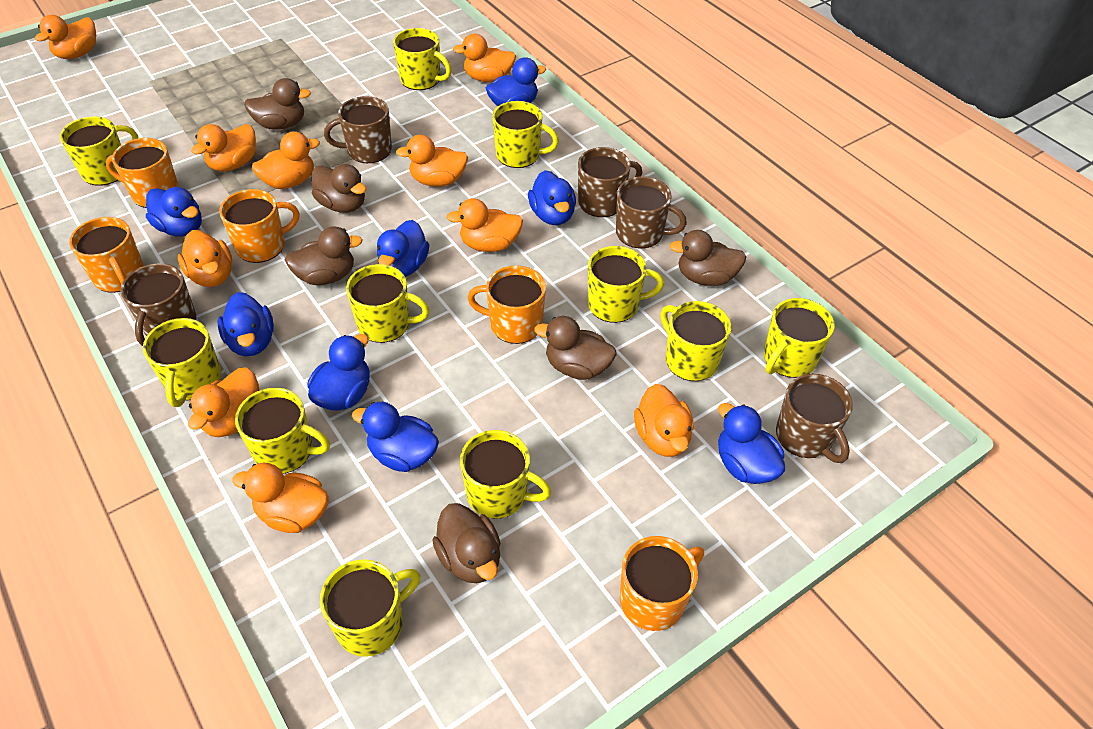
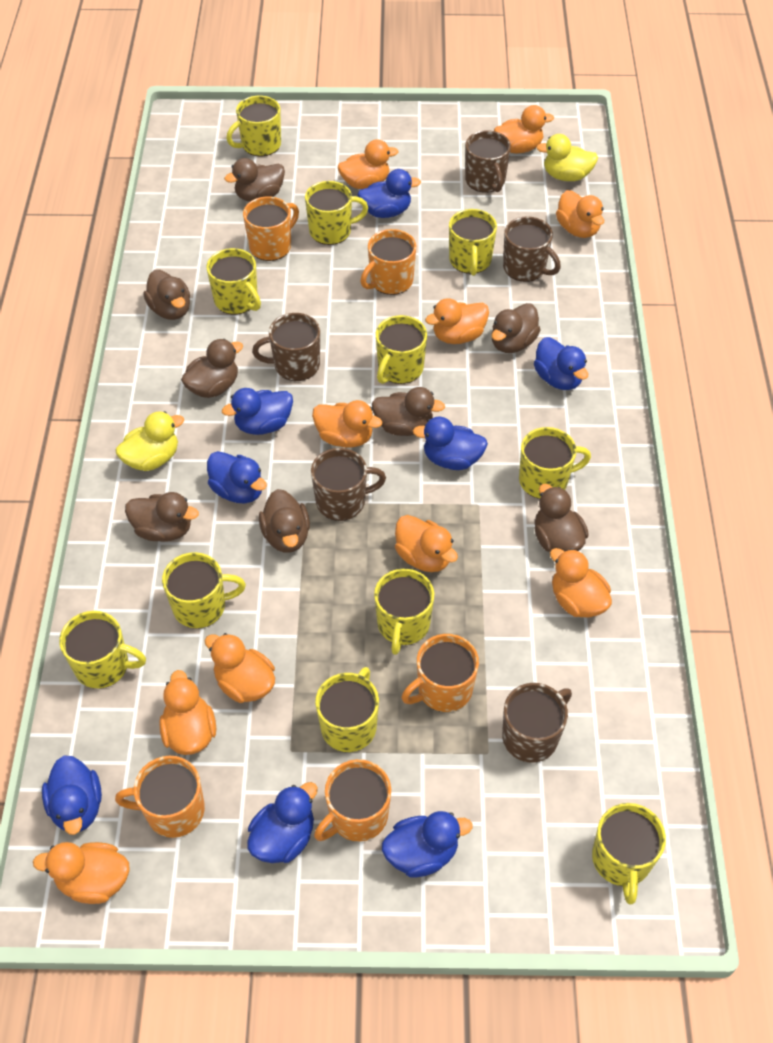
brown duck: [244,78,311,130] [285,226,363,285] [311,164,366,213] [432,503,501,583] [534,316,617,380] [669,230,746,286] = 6 -> [125,492,199,542] [143,270,190,320] [181,339,243,398] [224,158,285,202] [259,489,310,553] [372,387,445,436] [492,303,540,353] [534,484,589,552] = 8
yellow duck: none = 0 -> [116,411,184,471] [536,134,598,181] = 2

